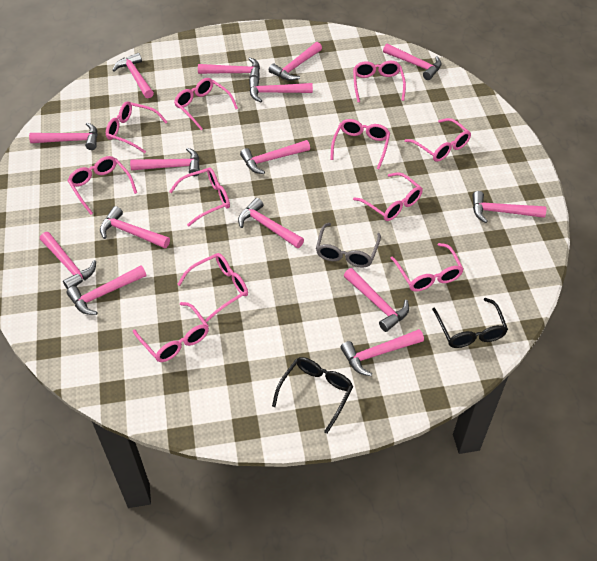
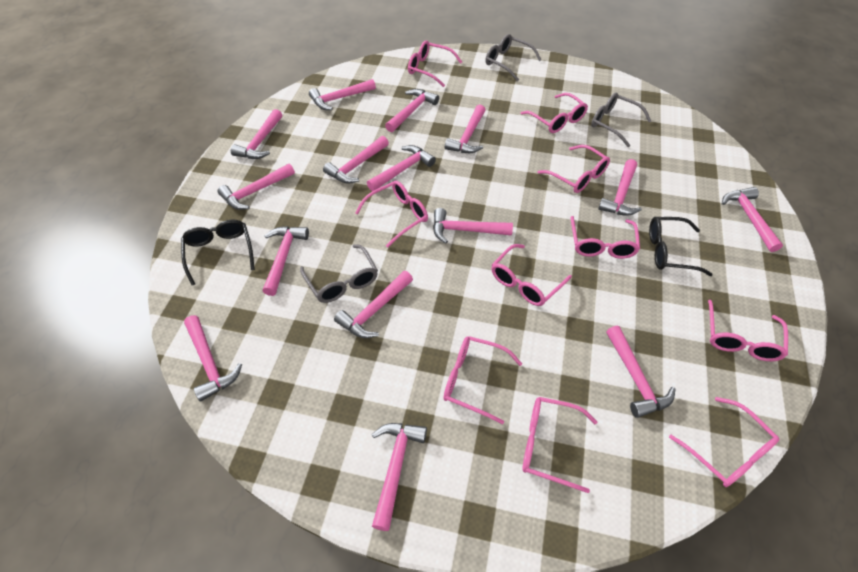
grey glasses: [316,223,381,268] = 1 -> [300,244,378,303] [485,34,541,81] [591,93,651,147] = 3
pink glasses: [68,156,137,215] [106,101,167,153] [133,302,209,362] [169,167,230,226] [174,78,238,130] [177,253,248,322] [330,119,390,169] [353,61,406,102] [353,172,423,221] [391,243,463,291] [405,118,471,162] = 11 -> [355,181,428,248] [408,40,462,87] [443,336,522,424] [491,244,572,306] [521,93,588,133] [523,397,597,493] [537,145,610,193] [571,216,640,259] [669,397,779,487] [708,299,788,361] = 10

